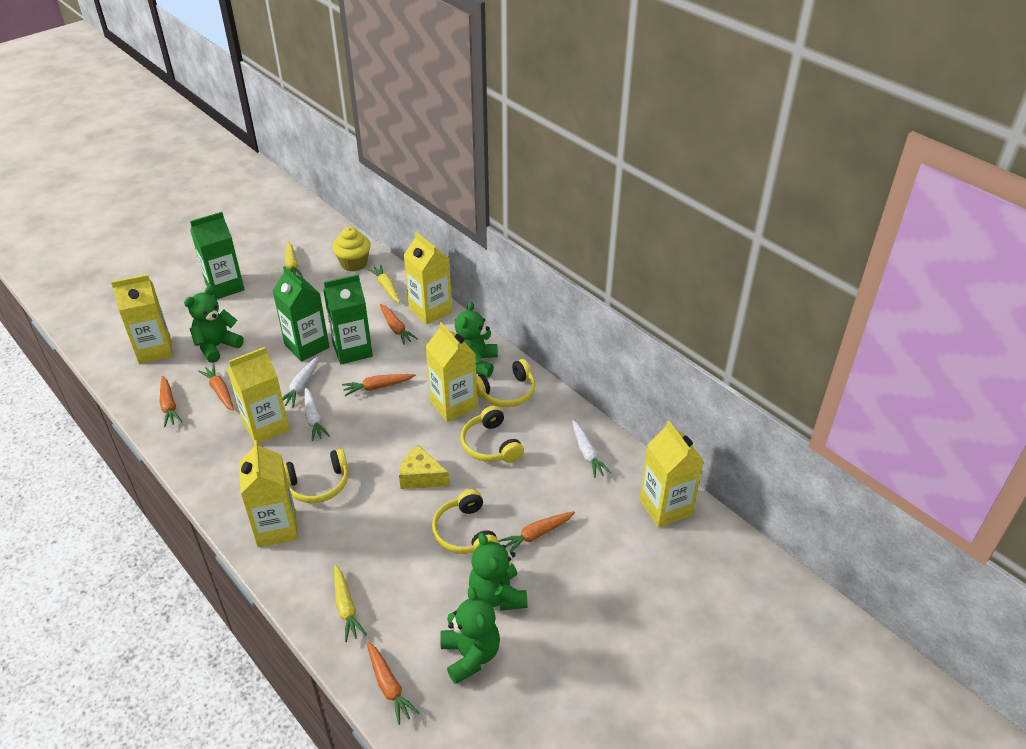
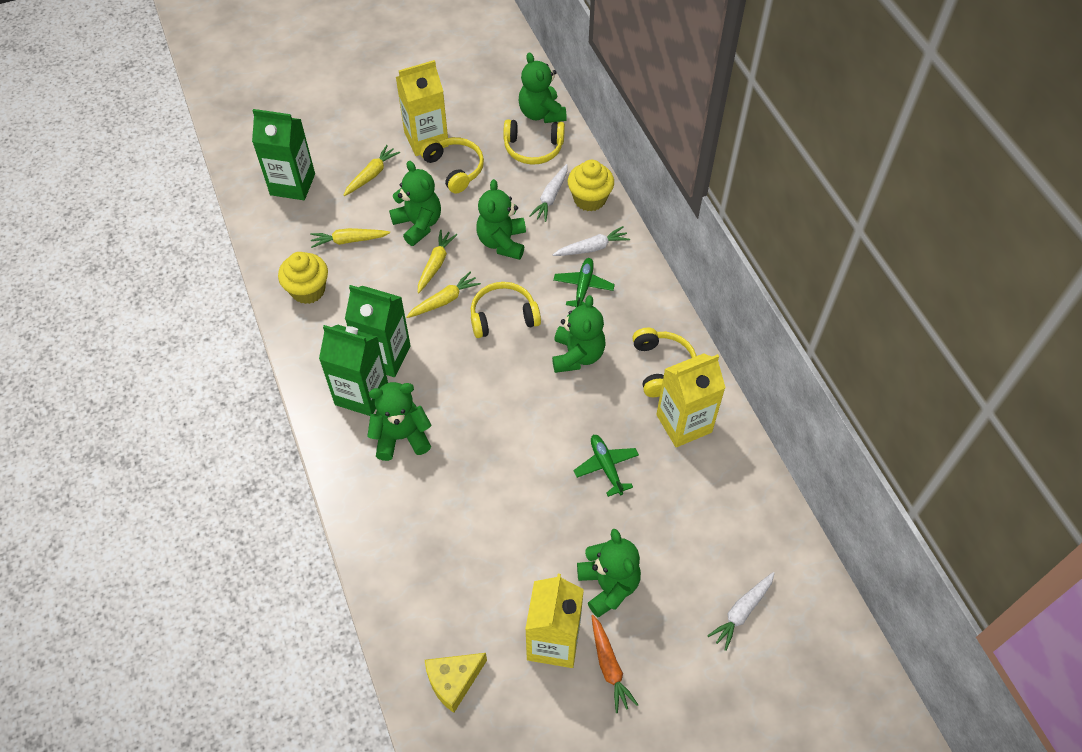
green plane: none = 0 -> [553,258,615,308] [573,435,639,497] = 2
green teddy bear: [184,286,244,363] [440,587,500,684] [455,302,498,377] [469,533,528,611] = 4 -> [367,382,432,461] [389,161,441,246] [476,179,526,260] [519,52,567,123] [552,295,606,373] [577,529,641,618] = 6
orange carrot: [160,376,182,427] [198,364,234,411] [342,374,415,396] [367,642,419,725] [380,304,418,345] [498,511,575,553] = 6 -> [591,615,638,713] = 1
yellow carrot: [285,242,303,277] [334,565,367,642] [368,265,400,303] = 3 -> [310,228,390,248] [344,145,400,196] [406,272,481,318] [418,229,458,293] = 4
yellow carton: [111,274,173,364] [227,347,290,444] [239,440,298,548] [403,232,452,325] [425,322,477,422] [640,421,704,528] = 6 -> [396,60,449,156] [525,574,584,668] [656,353,726,447] = 3
yellow cupcake: [332,227,371,272] = 1 -> [278,252,328,304] [568,160,614,212] = 2

